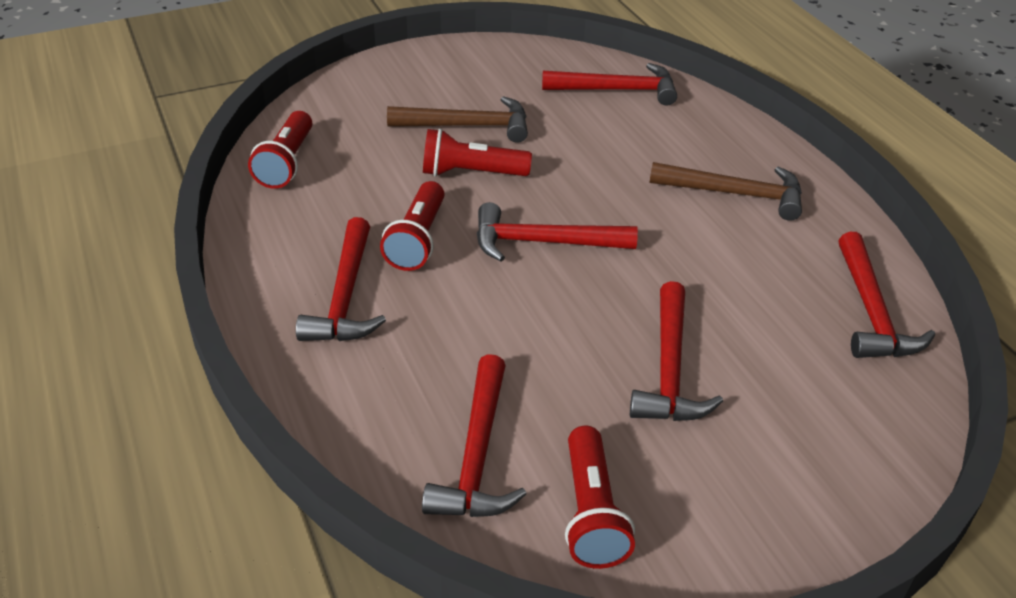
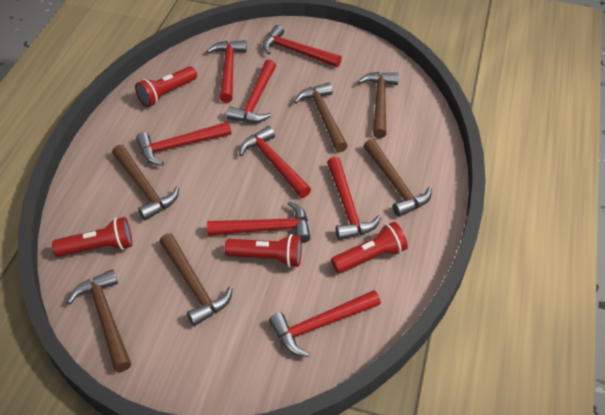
brown hammer: [387,96,528,143] [650,162,802,221] = 2 -> [67,269,131,372] [112,145,179,220] [159,233,233,326] [294,82,348,152] [357,72,399,138] [363,139,432,217] = 6
red hammer: [296,217,386,341] [422,354,526,517] [477,202,638,261] [542,63,677,106] [630,281,723,421] [838,232,935,358] = 6 -> [136,122,231,166] [207,40,247,103] [207,201,311,243] [227,60,276,123] [239,126,311,198] [263,25,342,67] [269,290,381,357] [327,157,381,240] = 8

